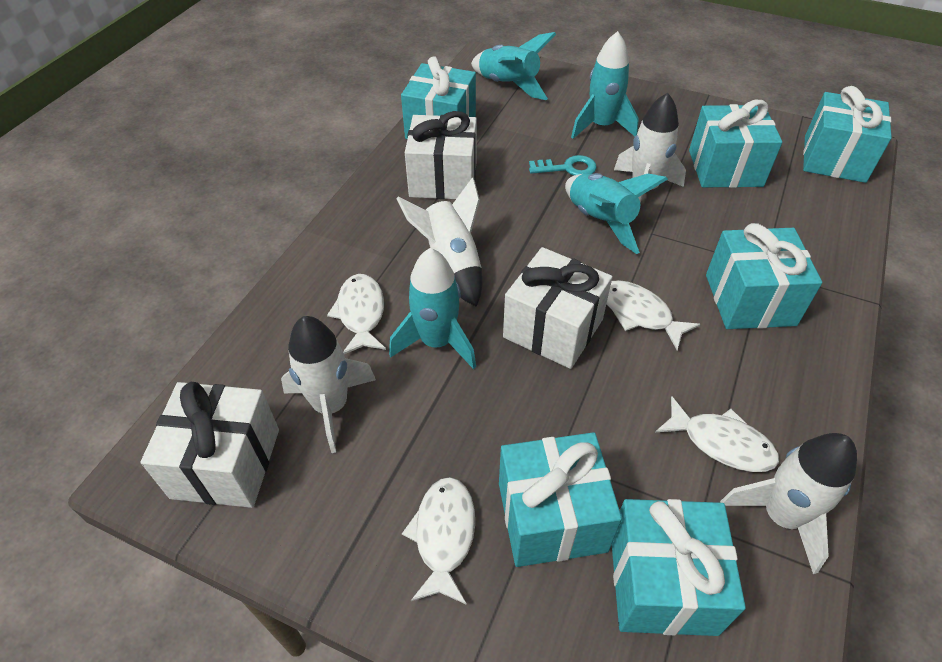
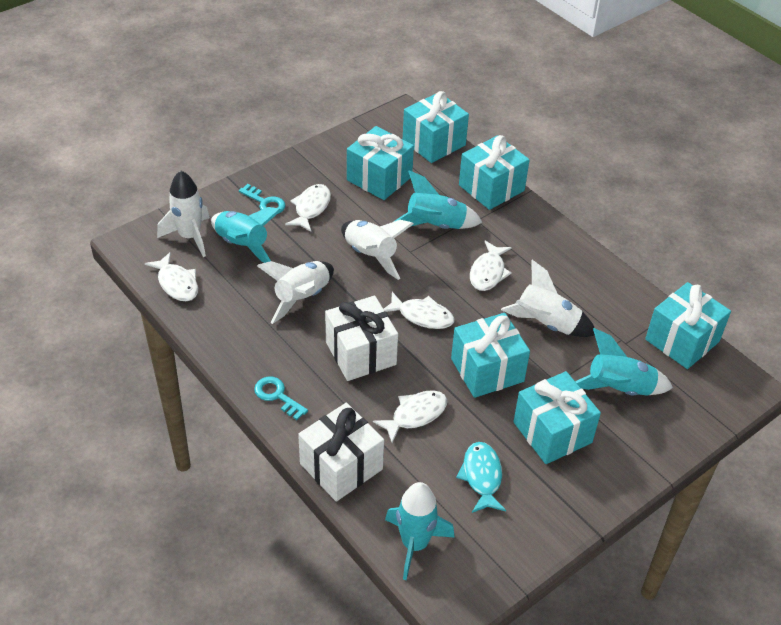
turquoise fish: none = 0 -> [456,442,506,513] = 1
turquoise key: [529,155,597,176] = 1 -> [239,184,286,214] [254,377,308,420] = 2
white fish: [327,274,386,354] [402,477,475,605] [607,280,700,350] [655,396,779,472] = 4 -> [145,252,198,301] [285,184,331,232] [373,390,447,443] [384,292,454,329] [470,240,512,291] = 5
white gift: [141,382,279,508] [405,111,477,199] [503,247,612,369] = 3 -> [298,403,384,502] [325,295,398,381] = 2

